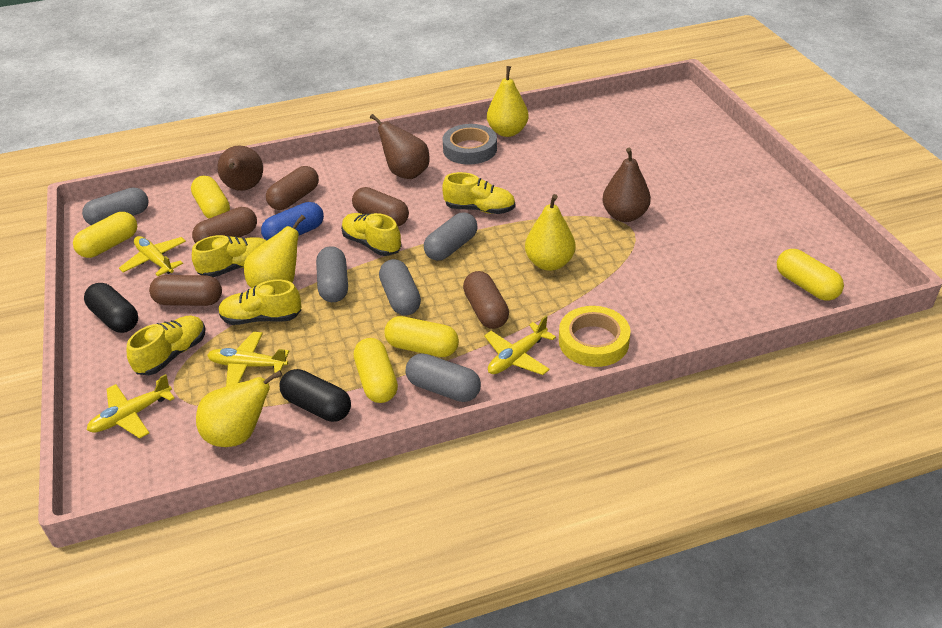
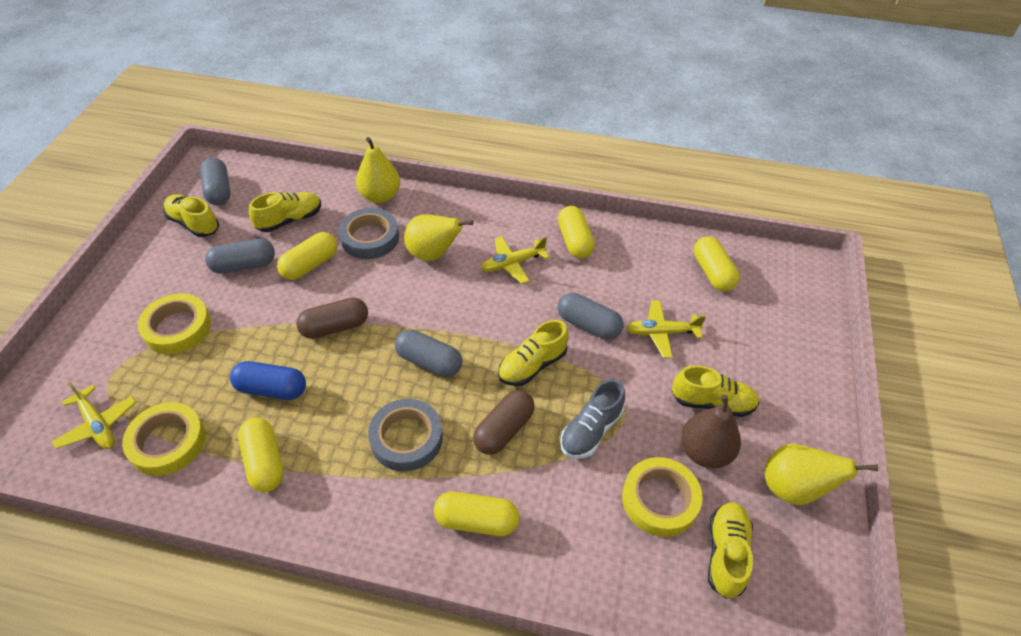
black capsule: [84,283,138,333] [279,369,351,422] = 2 -> none = 0
brown capsule: [149,275,222,306] [192,207,257,243] [266,166,319,210] [352,187,409,226] [463,271,509,329] = 5 -> [296,298,368,339] [473,390,535,455] = 2
brown pear: [217,145,263,191] [370,114,429,179] [602,148,651,222] = 3 -> [681,395,741,468] = 1
grey capsule: [82,187,149,225] [316,246,348,302] [379,259,421,316] [406,353,481,402] [424,212,478,261] = 5 -> [200,157,230,205] [205,239,275,273] [395,329,462,377] [558,293,623,339] = 4
grey shoe: none = 0 -> [560,379,625,458] = 1
grey tape: [442,124,497,165] = 1 -> [338,208,399,259] [368,399,443,471] = 2
yellow pear: [196,370,283,447] [244,215,305,288] [487,66,529,137] [525,194,575,271] = 4 -> [356,137,400,203] [404,214,473,261] [765,444,878,505] = 3
yellow plane: [87,374,175,439] [119,236,186,276] [207,332,289,386] [484,316,556,375] = 4 -> [52,381,136,449] [481,236,549,284] [626,300,706,358] = 3
yellow tape: [559,306,631,367] = 1 -> [122,402,206,476] [138,293,211,354] [622,457,703,537] = 3

